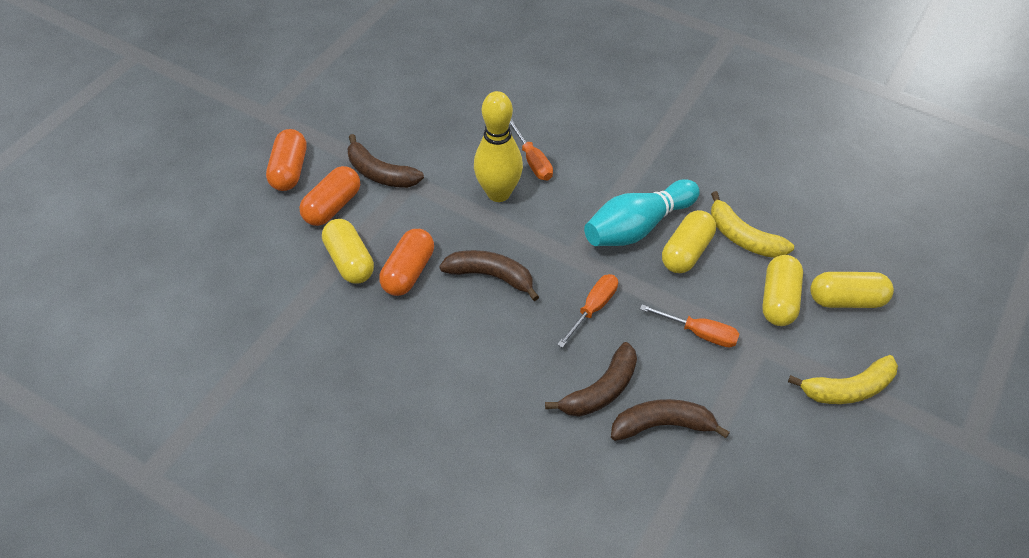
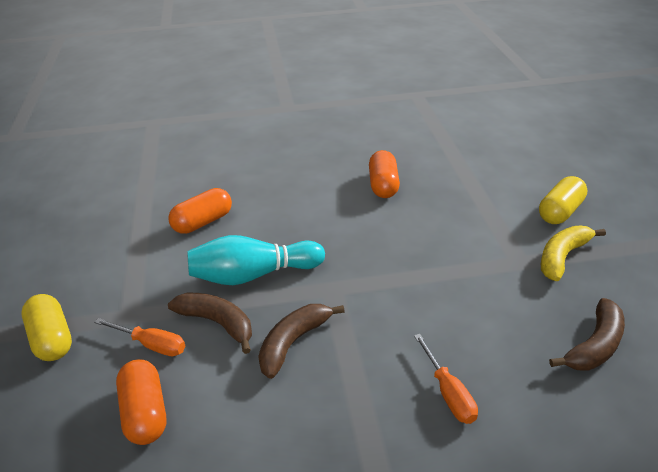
brown banana: [347,134,424,188] [439,250,539,301] [545,342,637,417] [611,399,730,441] = 4 -> [168,293,252,354] [258,304,345,379] [549,298,625,371] = 3
orange screwdriver: [509,119,553,180] [557,274,618,348] [640,304,739,347] = 3 -> [94,318,185,356] [414,334,478,424] = 2
yellow banana: [711,191,794,258] [788,355,898,404] = 2 -> [541,226,606,281] = 1
yellow bowling pin: [474,91,523,202] = 1 -> none = 0
yellow capsule: [322,219,374,284] [662,210,716,273] [762,255,803,326] [810,272,894,308] = 4 -> [22,294,72,361] [539,176,588,224] = 2

